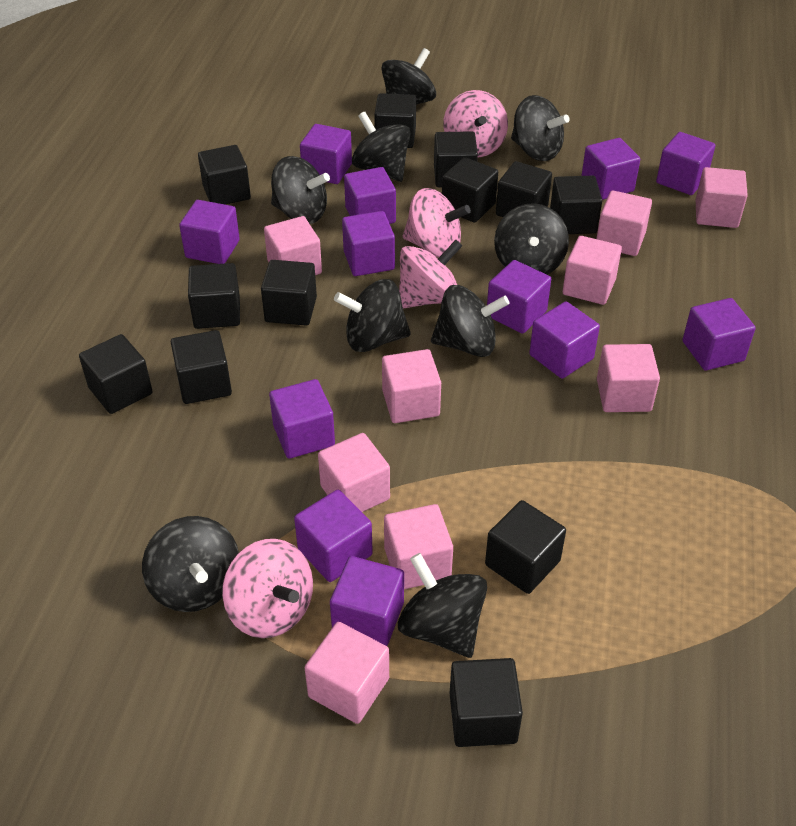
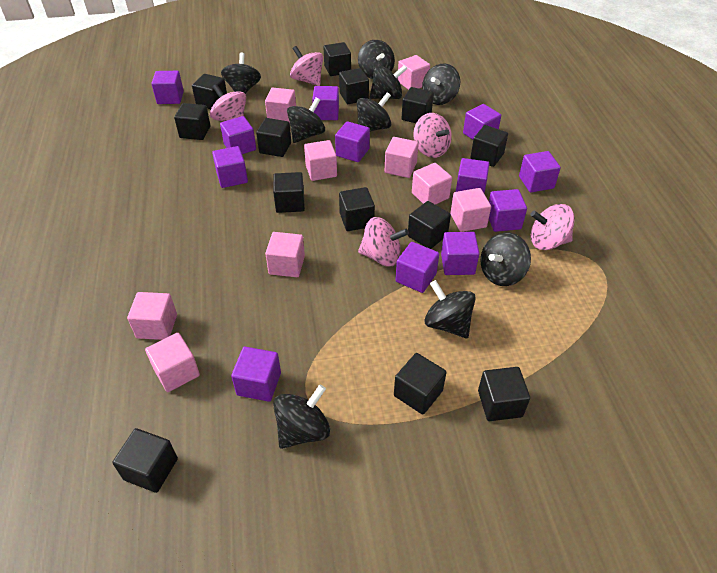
black cube: [79,334,153,414] [171,330,232,404] [188,263,240,329] [198,145,251,204] [261,260,317,326] [374,93,416,148] [434,132,478,187] [442,157,498,223] [450,658,523,747] [485,500,566,594] [496,161,552,217] [550,176,602,234] = 12 -> [112,428,178,493] [174,103,210,140] [192,74,227,109] [256,118,291,157] [273,172,305,213] [323,42,351,76] [339,68,369,104] [339,187,375,231] [394,353,447,415] [401,87,434,123] [408,201,451,249] [470,125,508,167] [478,367,530,421] = 13
pink spinning top: [222,539,313,638] [399,240,462,308] [403,188,471,257] [443,90,508,158] = 4 -> [210,84,246,122] [290,46,323,86] [358,217,409,267] [413,113,452,158] [530,204,575,250] = 5

